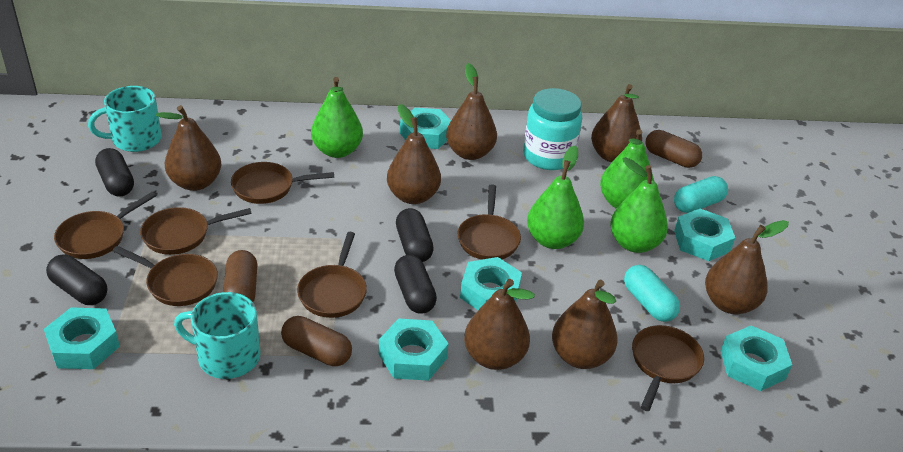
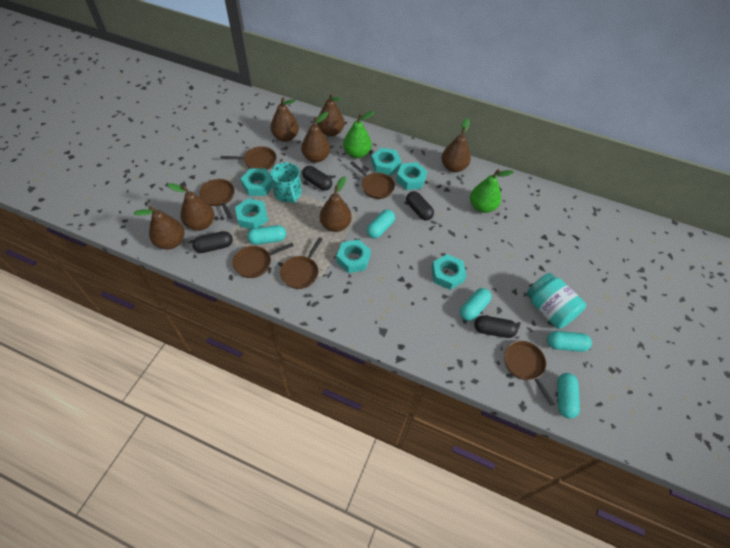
brown capsule: [223,250,257,302] [281,316,352,366] [646,130,702,168] = 3 -> none = 0
brown pan: [54,192,156,259] [113,246,218,306] [140,207,252,255] [231,162,334,204] [297,232,367,318] [458,184,521,260] [632,325,704,411] = 7 -> [199,179,234,219] [221,146,276,170] [233,243,294,278] [280,237,323,289] [350,161,395,199] [504,341,555,406] = 6
green pear: [311,77,363,158] [527,146,584,249] [600,129,654,209] [610,157,668,253] = 4 -> [343,111,374,158] [470,169,514,213] = 2
turquoise capsule: [624,265,680,322] [674,176,728,213] = 2 -> [247,225,286,245] [367,209,395,239] [460,288,491,321] [547,331,592,352] [557,373,580,419] = 5
turquoise mug: [88,86,162,152] [174,292,261,379] = 2 -> [270,162,302,203] = 1

